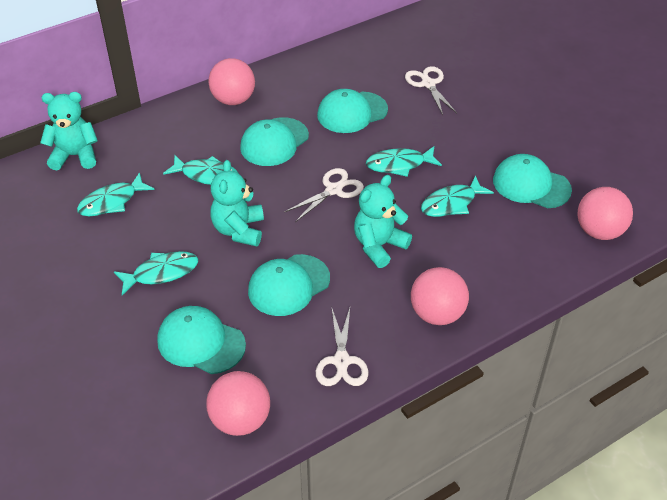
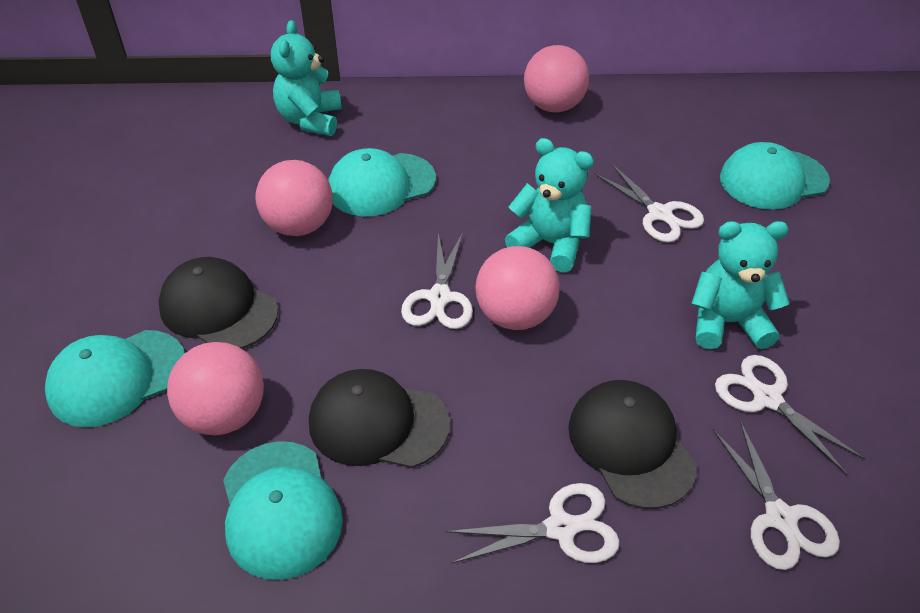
black cap: none = 0 -> [158,257,278,349] [309,369,450,468] [568,380,697,509] = 3
turquoise cap: [157,306,246,374] [240,117,309,166] [248,254,330,316] [317,89,388,133] [493,154,572,208] = 5 -> [45,330,185,427] [223,441,343,580] [328,148,436,216] [720,142,830,210] = 4
turquoise fish: [77,172,155,216] [114,251,198,295] [163,155,239,185] [366,146,442,177] [421,175,494,217] = 5 -> none = 0
white scissors: [284,168,364,222] [316,308,368,386] [405,66,457,115] = 3 -> [401,233,473,329] [445,483,620,564] [595,164,704,243] [712,421,840,570] [715,355,865,475] = 5

